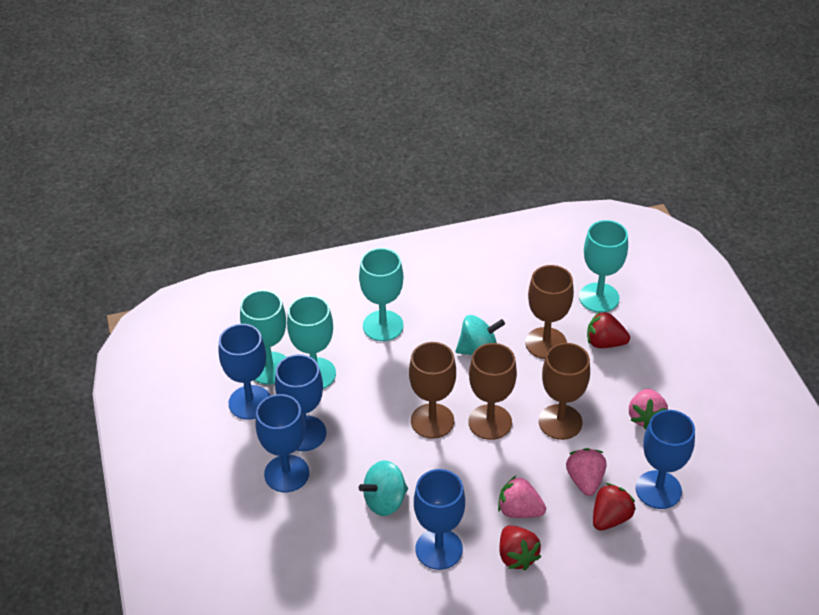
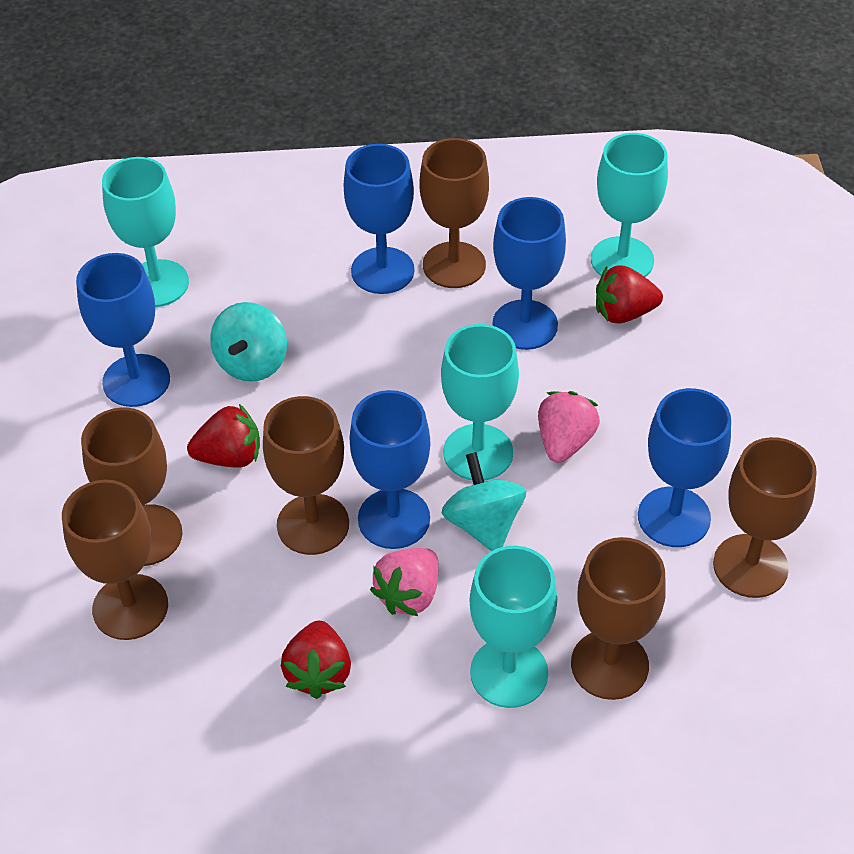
brown goblet: [409,342,456,439] [468,343,517,440] [525,265,574,359] [539,343,590,440] = 4 -> [62,480,168,640] [81,407,182,566] [263,396,349,555] [419,138,489,288] [571,537,666,700] [713,437,817,598] = 6
pink strawberry: [498,476,546,518] [566,448,606,496] [629,389,668,430] = 3 -> [370,548,438,616] [538,391,600,463] = 2

